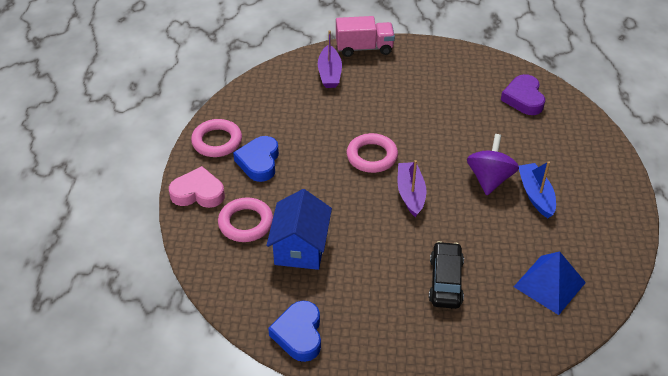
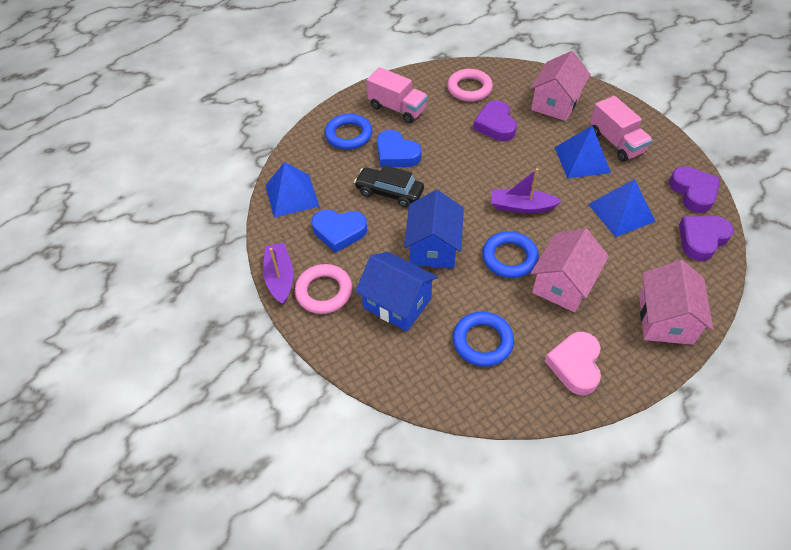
blue boat: [519,161,556,218] = 1 -> none = 0
blue house: [266,189,332,270] = 1 -> [355,252,438,331] [404,190,464,268] = 2
blue pyramid: [514,251,586,315] = 1 -> [265,162,319,218] [555,126,611,178] [588,179,656,237] = 3
blue ring: none = 0 -> [325,114,372,150] [453,311,514,367] [482,231,539,278] = 3
pink house: none = 0 -> [530,51,591,121] [531,228,609,312] [639,260,713,345] = 3
pink ring: [191,119,242,157] [218,197,273,242] [347,133,398,173] = 3 -> [295,264,352,314] [447,69,493,102] = 2
pink truck: [336,16,395,57] = 1 -> [366,67,428,123] [590,96,652,162] = 2
purple heart: [501,74,545,115] = 1 -> [473,101,517,141] [669,166,721,213] [679,216,734,261] = 3
purple spinning top: [467,134,519,195] = 1 -> none = 0

